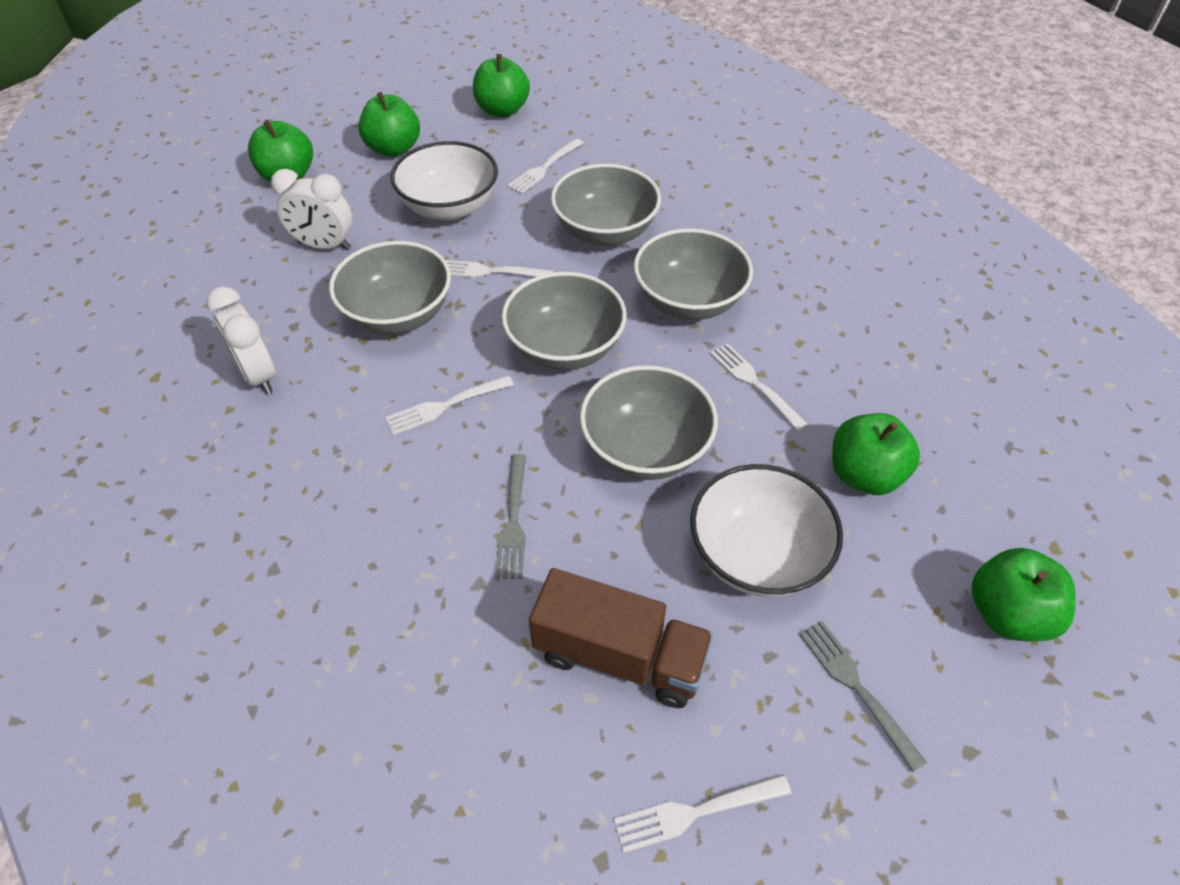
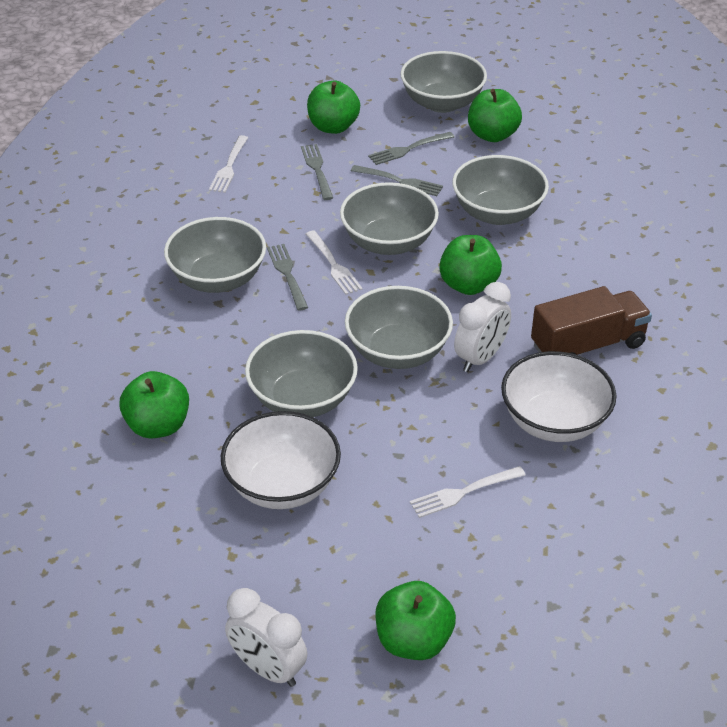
grey bowl: [329,241,451,334] [502,272,626,370] [551,164,661,246] [580,365,718,480] [634,228,753,320] = 5 -> [164,217,266,293] [245,330,358,417] [340,182,439,255] [345,286,453,369] [400,51,487,113] [452,155,549,225] = 6
grey fork: [495,454,526,579] [799,621,927,772] = 2 -> [267,244,308,310] [301,144,333,200] [351,165,443,196] [368,132,454,165] = 4
white fork: [385,375,514,435] [445,260,553,278] [507,139,584,194] [614,774,792,853] [710,343,808,431] = 5 -> [209,135,248,193] [306,230,362,295] [410,466,526,518] = 3

